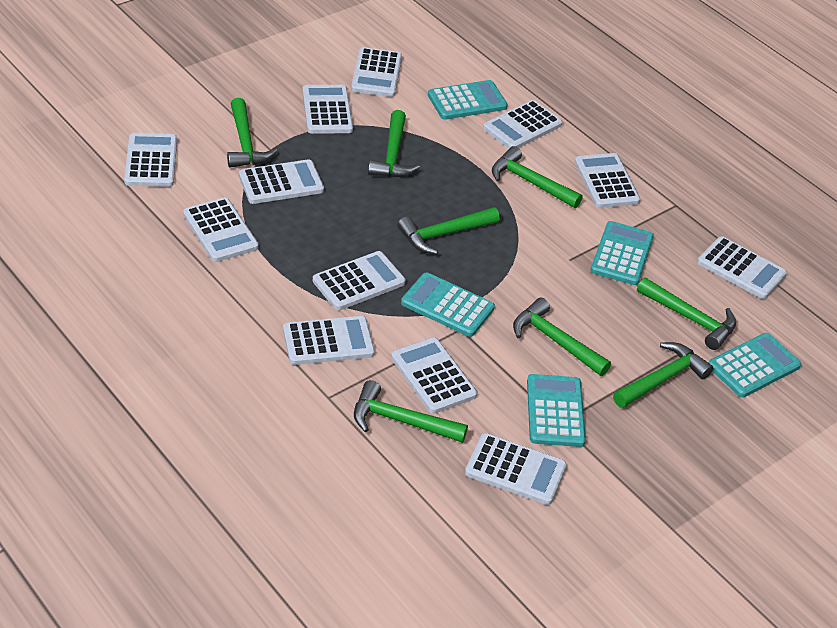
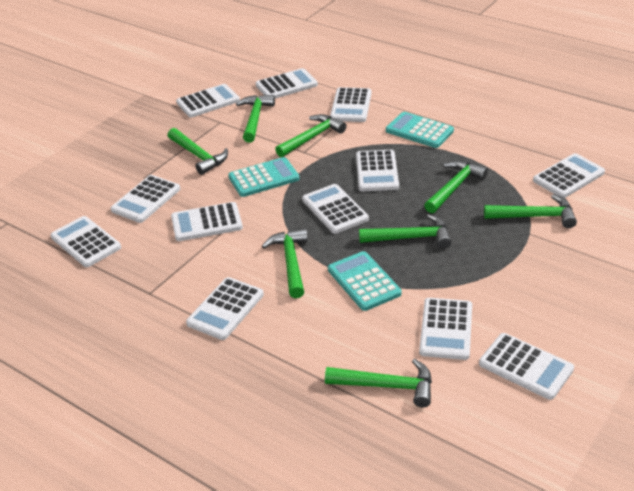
turquoise calculator: [401,272,495,337] [428,80,508,120] [527,374,586,447] [590,221,654,285] [709,333,801,398] = 5 -> [228,157,300,197] [328,251,402,311] [386,112,454,148] = 3

